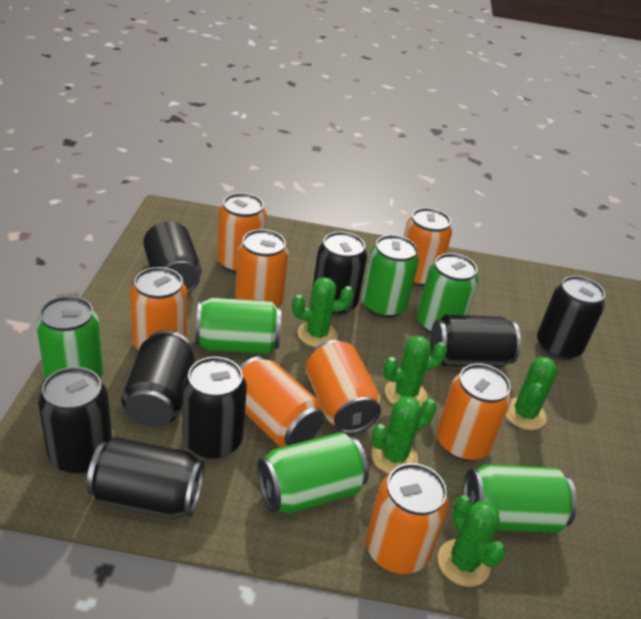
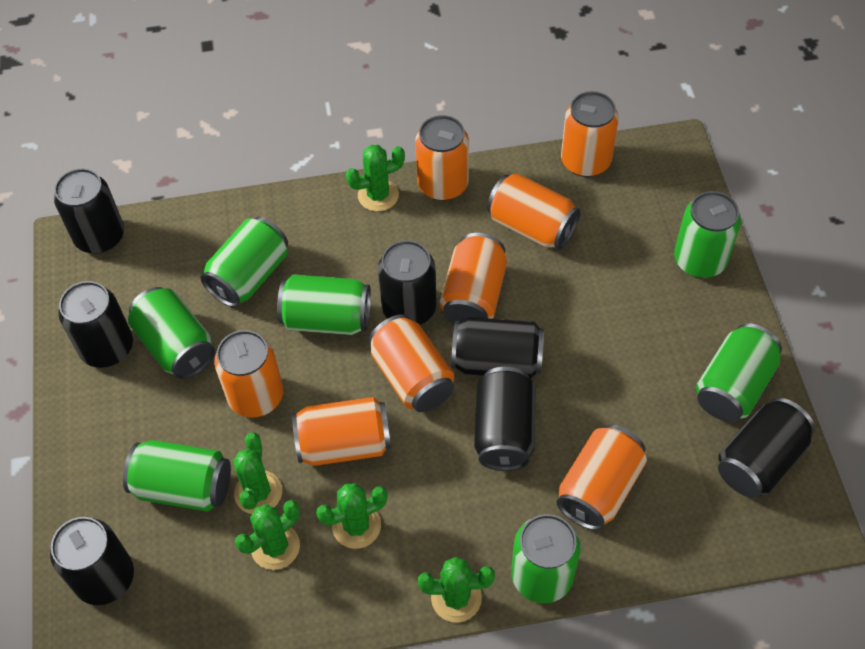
black can: [38,367,112,474] [87,437,205,519] [121,330,195,427] [143,221,201,294] [183,357,247,459] [313,232,367,315] [430,315,521,367] [537,276,605,360] = 8 -> [50,517,134,605] [54,168,124,254] [58,281,133,368] [378,240,437,325] [451,317,544,379] [474,367,535,471] [718,398,815,498] = 7
green can: [36,296,103,380] [196,298,281,354] [257,432,369,514] [362,235,419,318] [417,253,478,334] [463,464,577,533] = 6 -> [123,440,231,512] [128,287,215,379] [201,217,288,307] [277,274,371,335] [511,514,580,603] [674,191,741,278] [696,323,782,422] = 7

